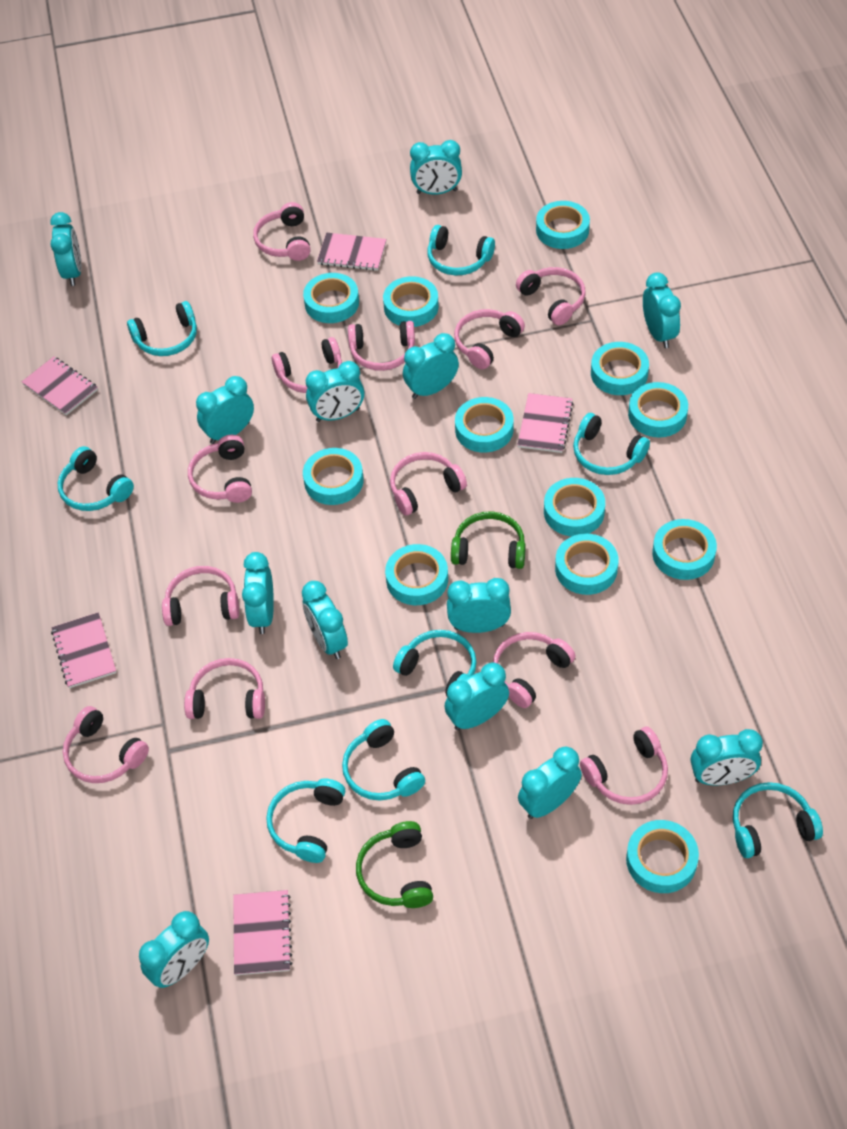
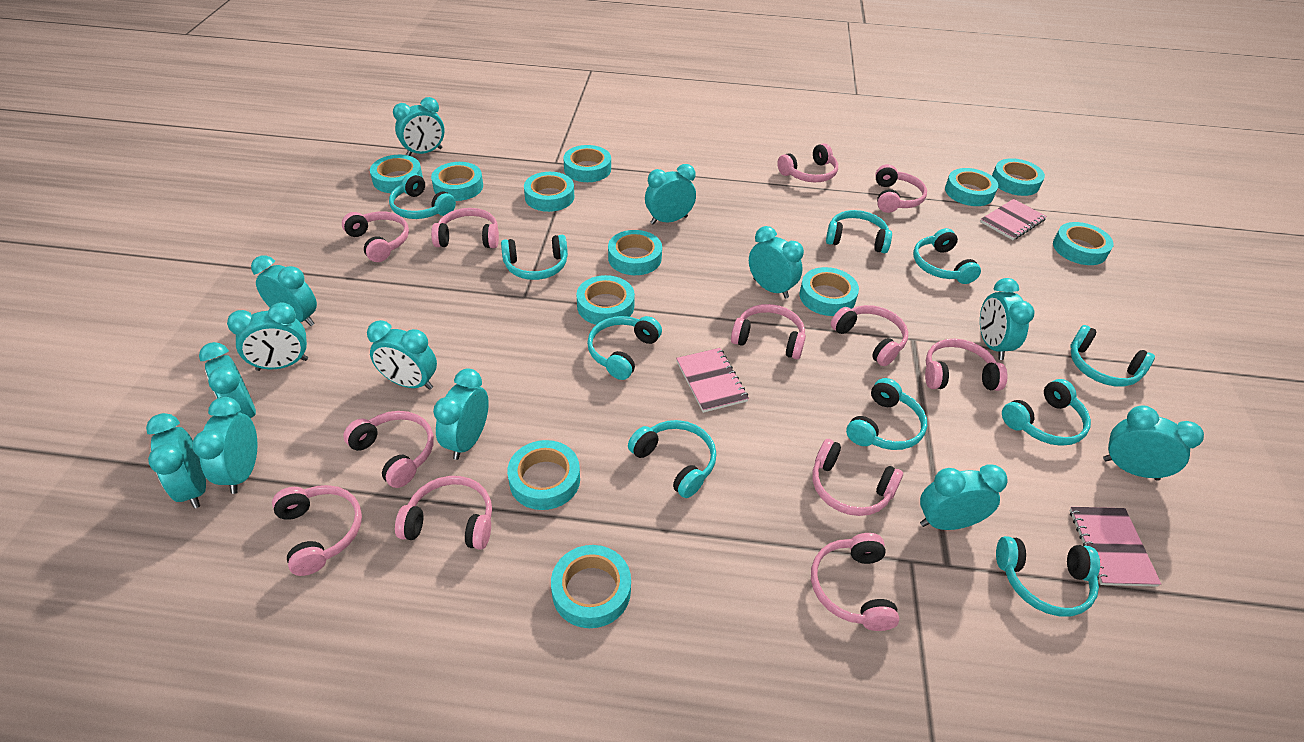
green headphones: [356,821,433,908] [451,511,526,569] = 2 -> none = 0
pink notebook: [22,356,98,415] [51,612,116,688] [233,890,292,975] [317,233,387,271] [517,393,573,453] = 5 -> [676,348,749,413] [980,199,1047,240] [1069,507,1161,587] = 3
turquoise headphones: [57,446,134,511] [127,301,197,356] [266,779,345,863] [342,719,425,800] [393,630,477,696] [427,225,495,276] [573,413,650,475] [733,782,823,858] = 8 -> [389,173,456,219] [501,235,568,280] [587,316,662,380] [628,420,716,498] [826,210,892,253] [846,378,927,450] [913,228,981,284] [996,536,1100,617] [1002,379,1091,446] [1070,325,1155,387] = 10

